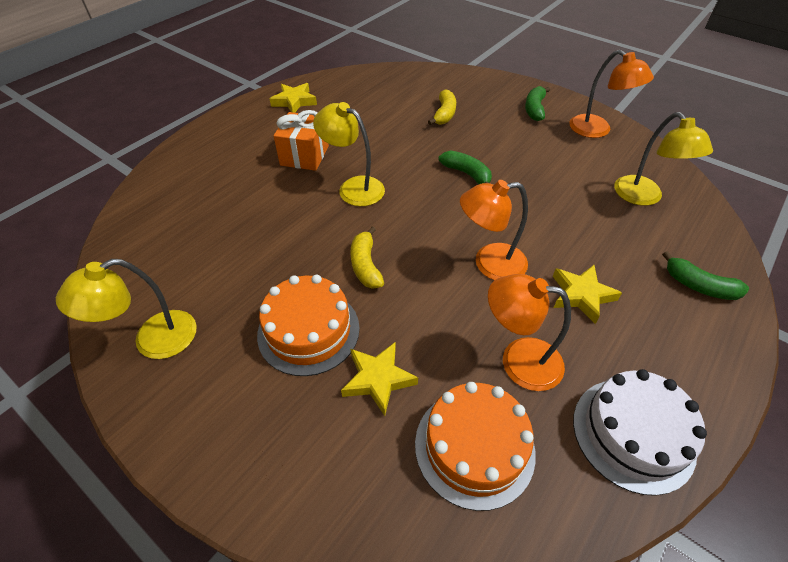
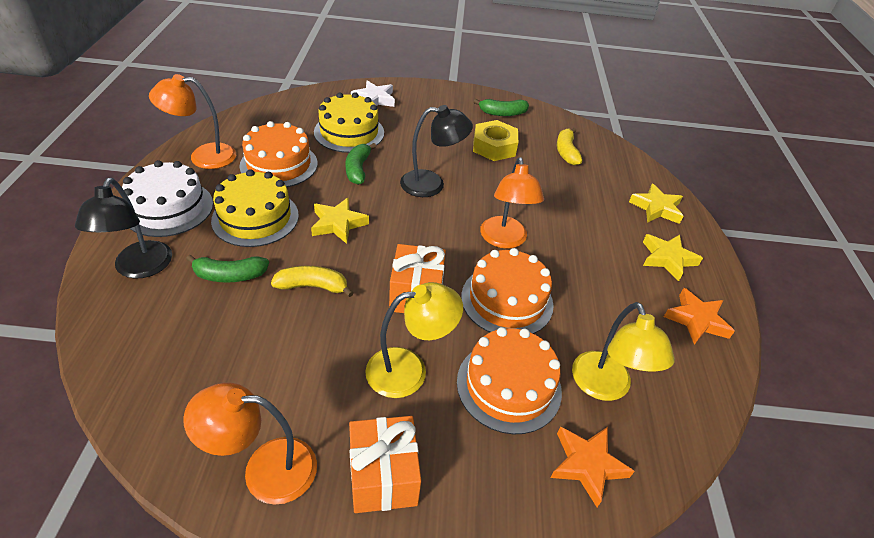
black lamp: none = 0 -> [75,178,172,279] [400,105,473,197] = 2
orange cake: [257,274,360,376] [415,382,536,511] = 2 -> [239,121,318,187] [457,327,562,434] [461,248,554,334] = 3
orange gift: [274,110,329,171] = 1 -> [349,416,421,513] [389,244,446,313] = 2
orange star: none = 0 -> [551,426,635,507] [664,288,735,345] = 2
white star: none = 0 -> [351,81,395,107] = 1
yellow cake: none = 0 -> [211,169,299,247] [314,93,384,153] = 2
yellow lamp: [56,259,197,359] [313,102,385,206] [614,112,713,206] = 3 -> [365,282,463,398] [572,302,675,401] = 2
yellow nut: none = 0 -> [473,120,518,161] = 1

